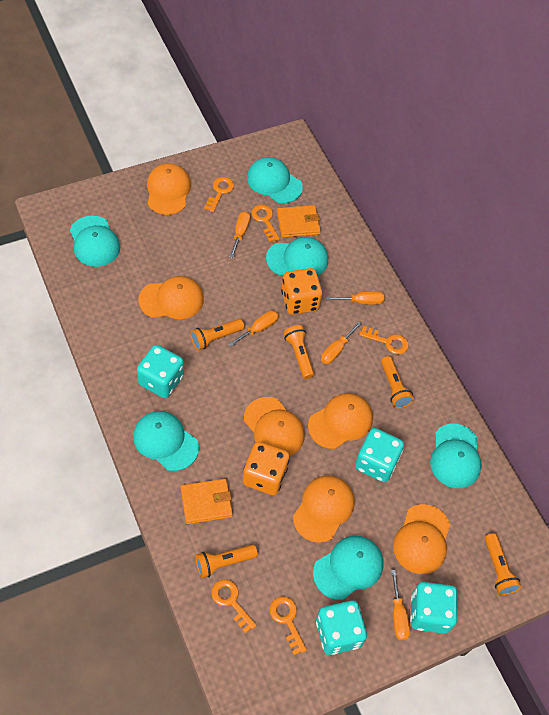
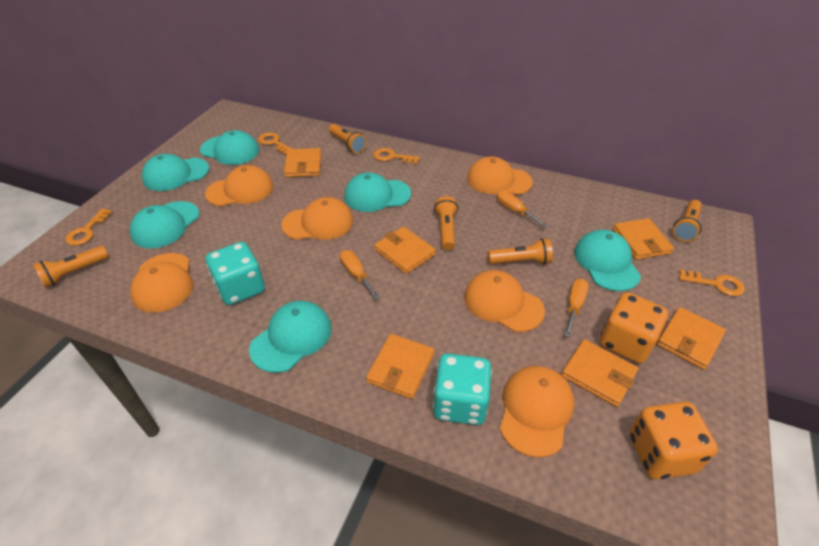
orange key: [204,177,234,212] [211,579,257,634] [251,205,280,242] [270,596,307,655] [359,326,409,354] = 5 -> [65,208,112,246] [258,132,292,155] [374,148,420,164] [679,269,745,296] = 4
orange screwdriver: [229,311,279,347] [230,212,250,258] [321,322,362,364] [326,291,385,305] [391,570,410,640] = 5 -> [340,250,380,300] [497,190,548,227] [564,278,589,337] = 3
orange wallet: [181,479,233,524] [277,205,321,237] = 2 -> [284,148,321,177] [366,334,434,399] [374,227,436,274] [562,339,639,407] [613,218,674,260] [657,307,726,370] = 6
turquoise dice: [137,345,184,398] [316,600,367,655] [355,428,404,482] [410,582,458,634] = 4 -> [206,242,265,305] [433,353,492,425] = 2

